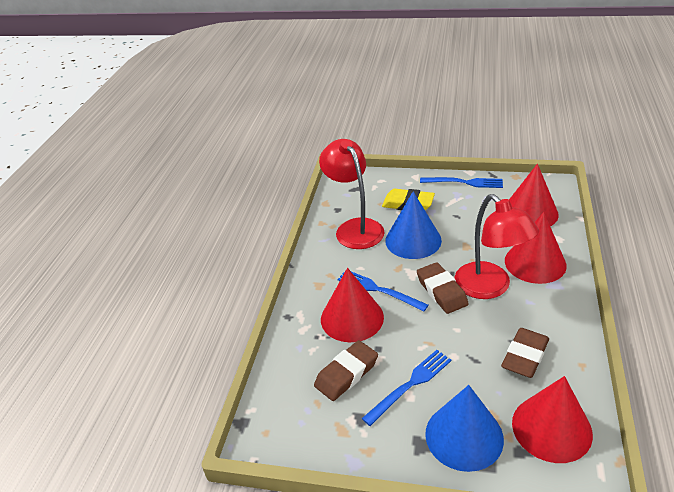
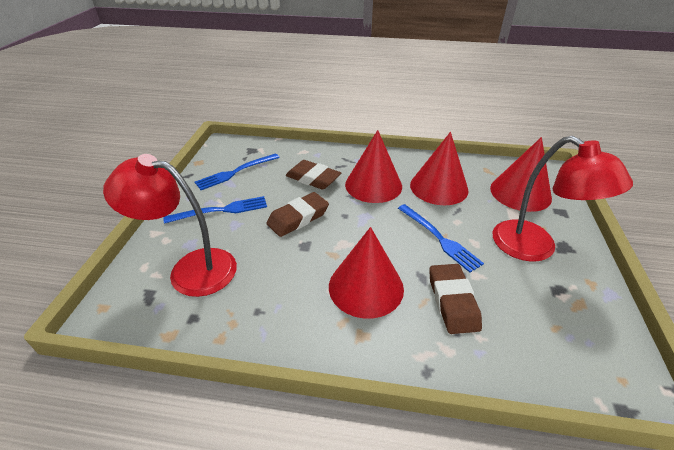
blue cone: [385,192,442,259] [425,385,504,472] = 2 -> none = 0
yellow eraser: [382,189,435,211] = 1 -> none = 0

